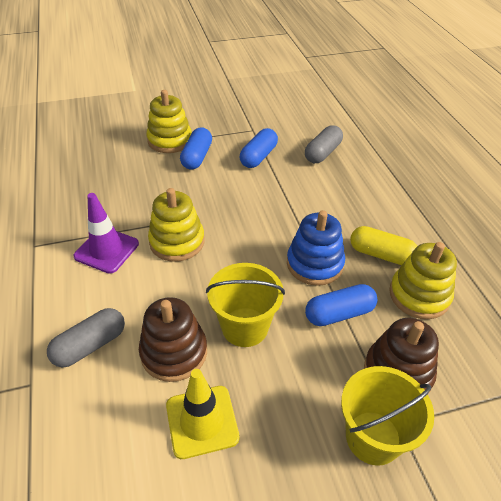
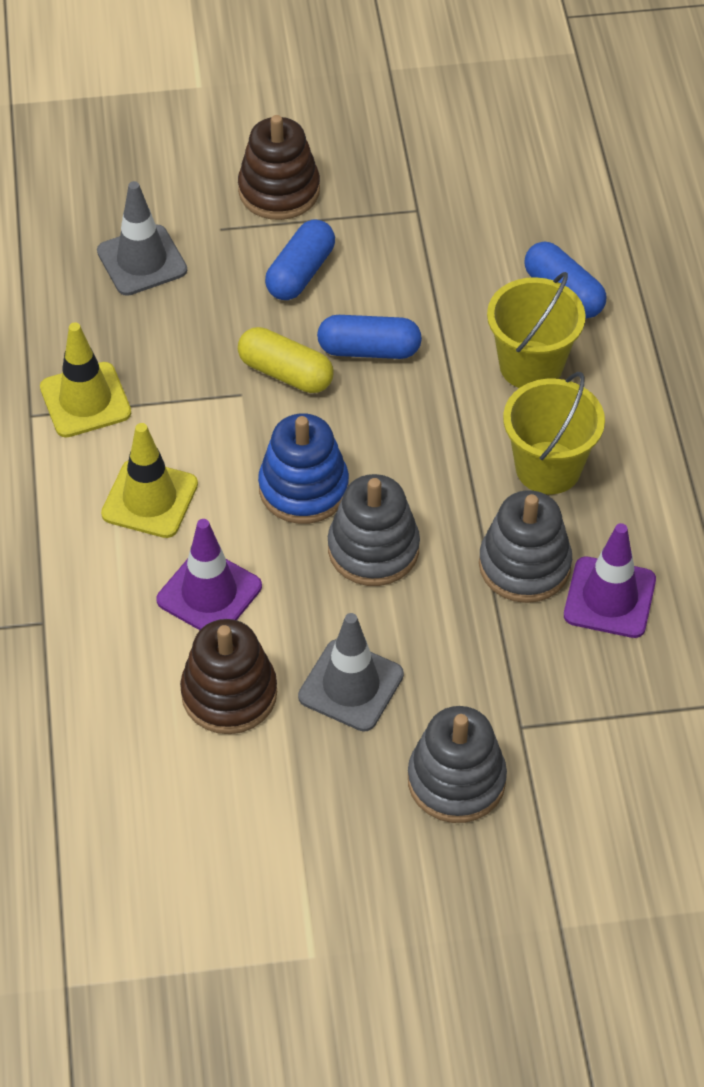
grey capsule: [47,308,125,367] [305,125,343,163] = 2 -> none = 0
grey stacking toy: none = 0 -> [328,474,420,586] [408,706,507,823] [479,490,572,603] = 3
grey traffic cone: none = 0 -> [97,181,187,296] [298,613,404,732] = 2
purple traffic cone: [74,193,139,274] = 1 -> [156,519,262,630] [564,523,656,638] = 2
yellow stacking toy: [146,90,192,153] [148,188,205,262] [389,242,457,319] = 3 -> none = 0
yellow traffic cone: [166,369,239,459] = 1 -> [40,323,131,437] [101,423,198,538] = 2

